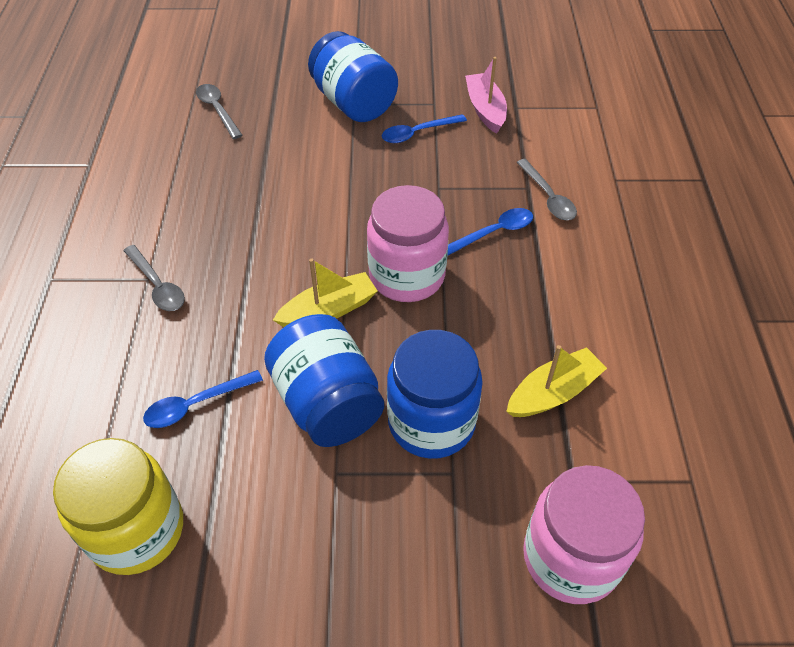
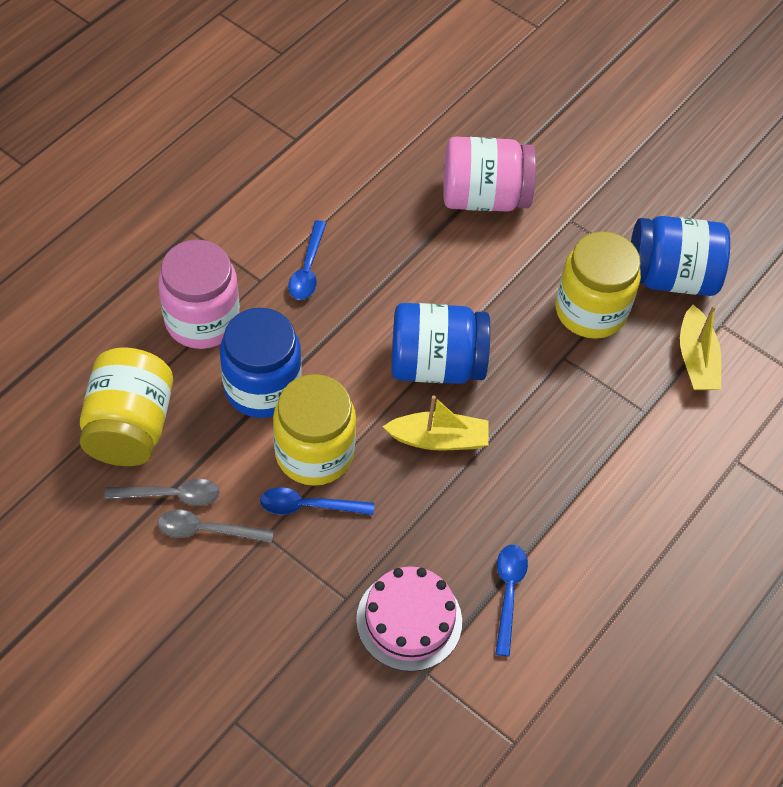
grey spoon: [124,245,185,311] [196,84,242,139] [516,159,577,220] = 3 -> [104,479,220,506] [158,510,274,543] = 2
pink boat: [465,57,507,134] = 1 -> none = 0
pink cake: none = 0 -> [356,566,462,672] = 1
yellow jar: [53,438,183,575] = 1 -> [79,348,173,466] [273,374,356,486] [556,231,641,339] = 3

